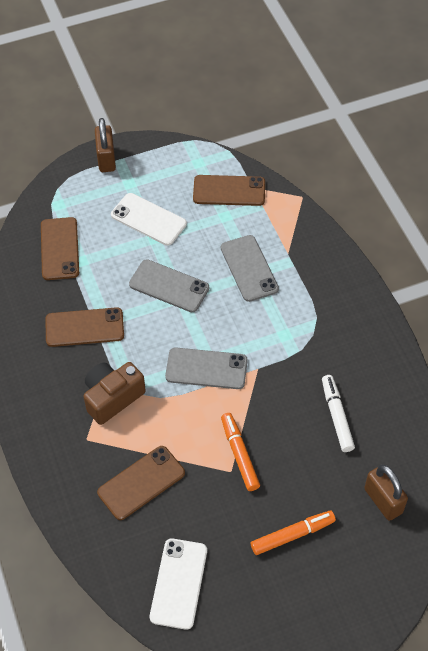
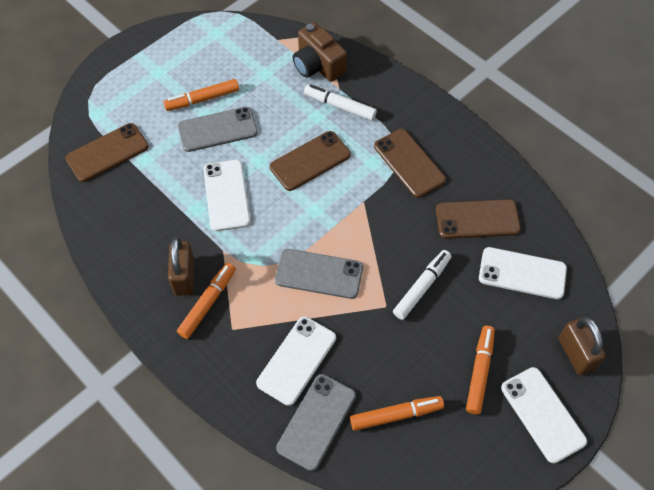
orange marker: [221,413,260,491] [251,511,336,555] = 2 -> [163,79,239,111] [177,263,236,339] [350,396,444,431] [466,326,495,414] = 4
white marker: [322,375,355,452] = 1 -> [304,84,377,121] [393,250,451,320] = 2
white phone: [111,193,187,246] [150,538,207,630] = 2 -> [203,160,250,231] [256,316,336,406] [479,247,567,299] [501,367,587,463] = 4

